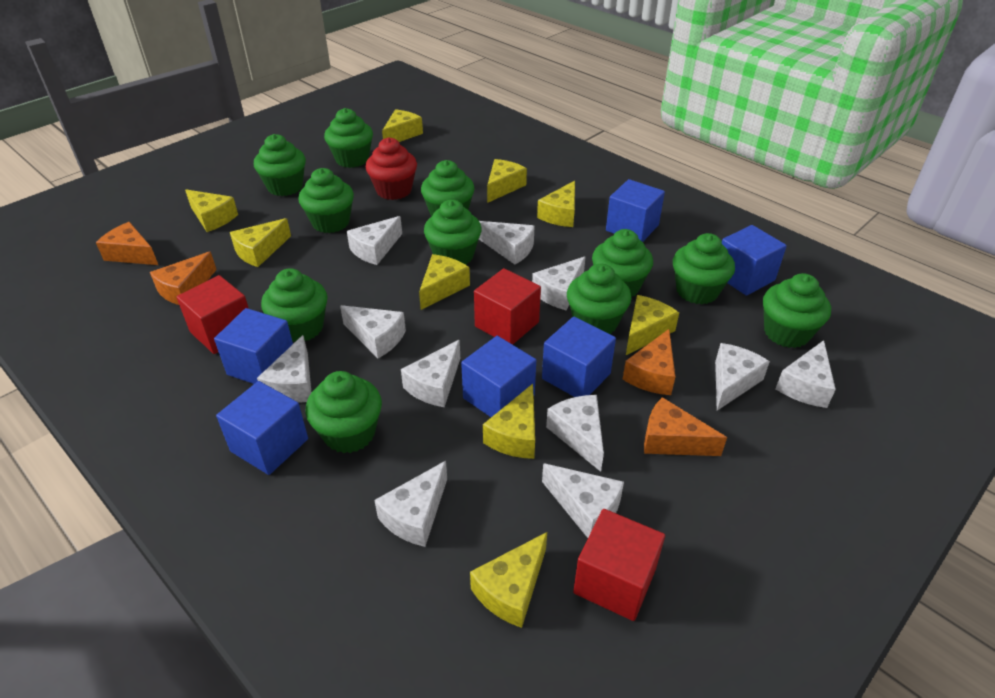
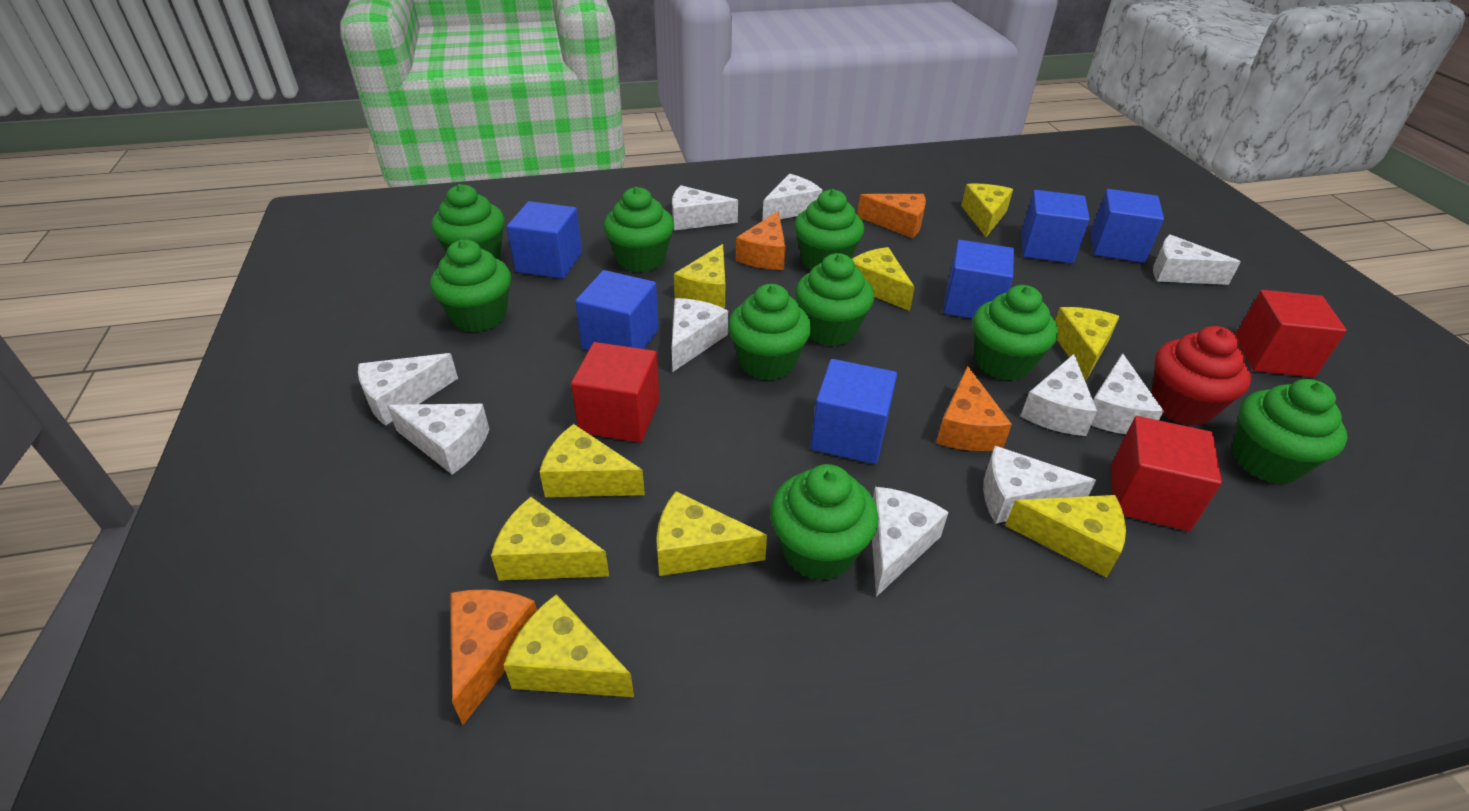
green cupcake: [254,134,306,196] [261,268,327,342] [298,168,354,233] [305,371,382,453] [324,108,373,168] [421,160,475,217] [424,200,482,265] [567,264,631,334] [592,229,653,298] [673,233,735,304] [763,273,831,348] = 11 -> [430,240,511,332] [431,184,505,259] [603,187,674,272] [728,284,811,380] [770,464,878,581] [794,189,864,270] [795,253,874,346] [973,285,1058,381] [1232,379,1347,484] = 9
white cheese: [257,335,311,403] [340,305,406,358] [347,216,402,265] [374,461,447,547] [401,340,460,407] [479,221,535,265] [532,256,586,310] [542,463,624,538] [546,395,604,472] [715,343,770,411] [775,340,836,408] = 11 -> [358,353,458,426] [387,404,489,475] [672,185,738,231] [672,298,728,372] [762,174,822,221] [872,487,949,597] [983,446,1096,524] [1020,354,1097,436] [1091,353,1164,434] [1153,235,1241,285] = 10

